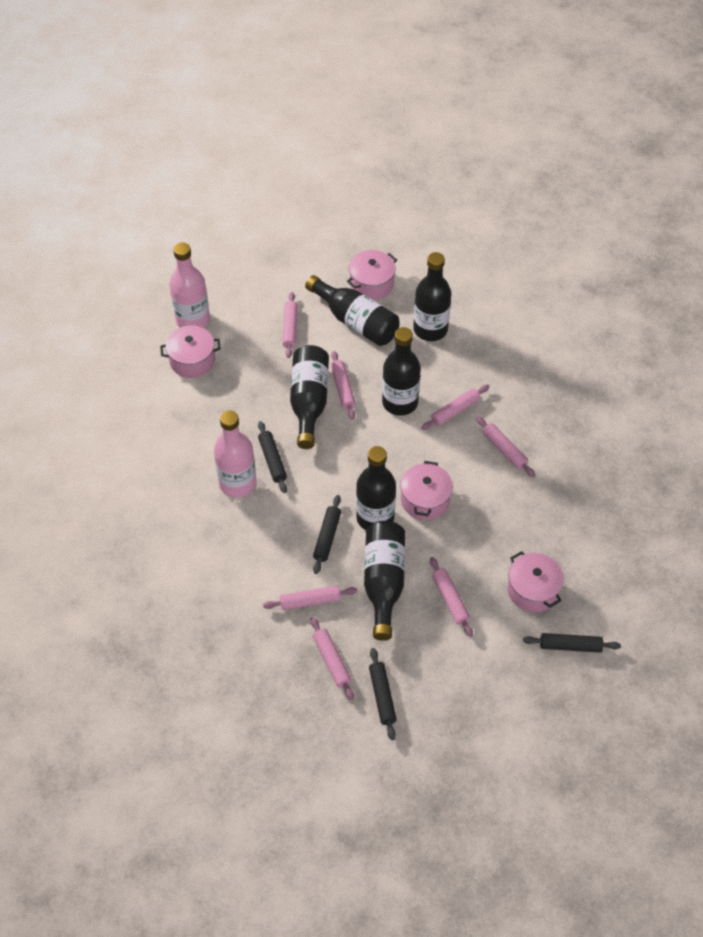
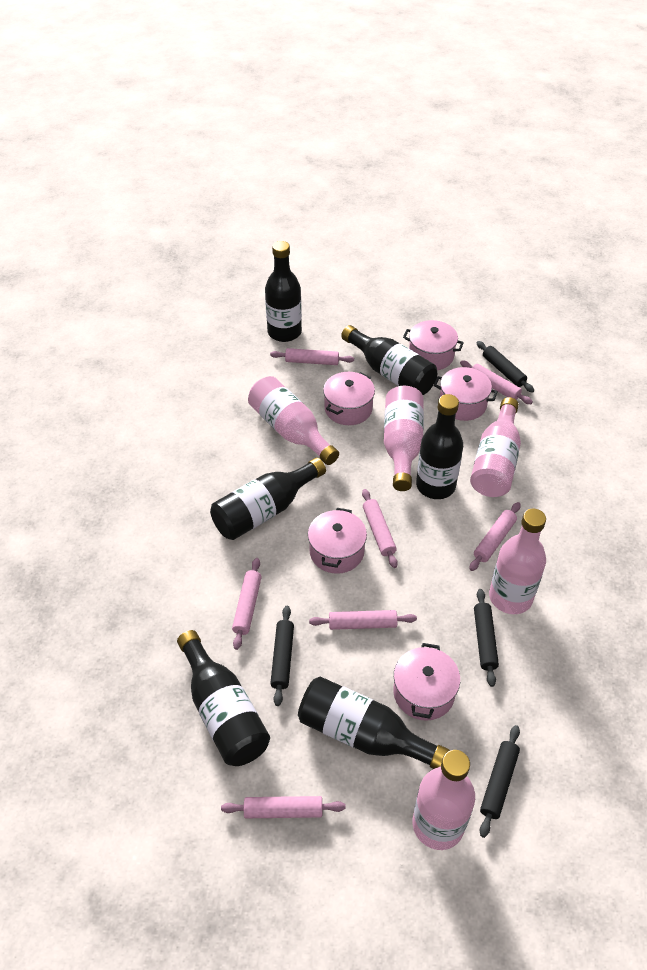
pink bottle: [169,243,210,328] [214,410,256,498] = 2 -> [248,376,339,465] [384,386,424,491] [413,750,475,850] [470,397,521,497] [489,508,546,614] = 5
pink pot: [160,325,221,378] [347,250,397,300] [400,461,453,520] [507,551,564,612] = 4 -> [308,508,367,574] [323,372,375,425] [393,643,460,721] [403,320,464,370] [434,367,498,421] = 5

